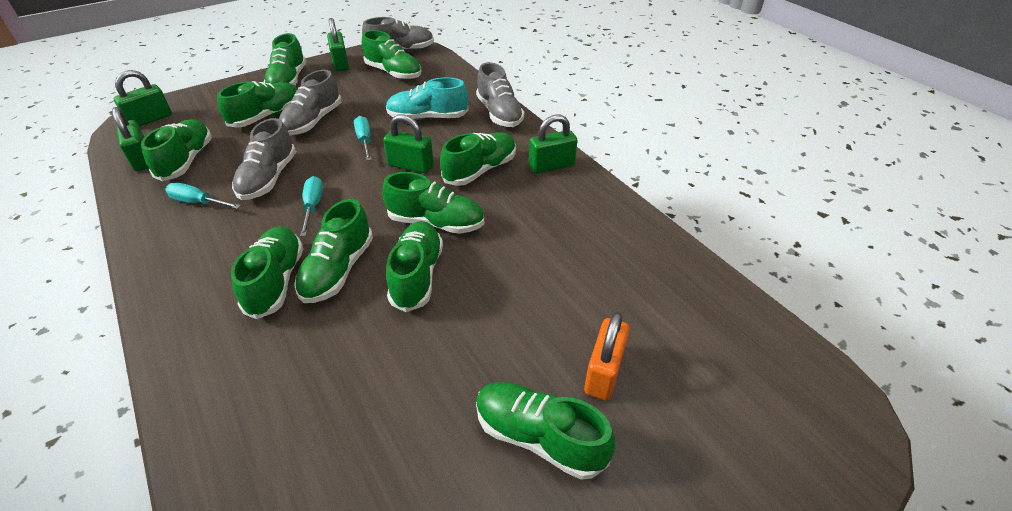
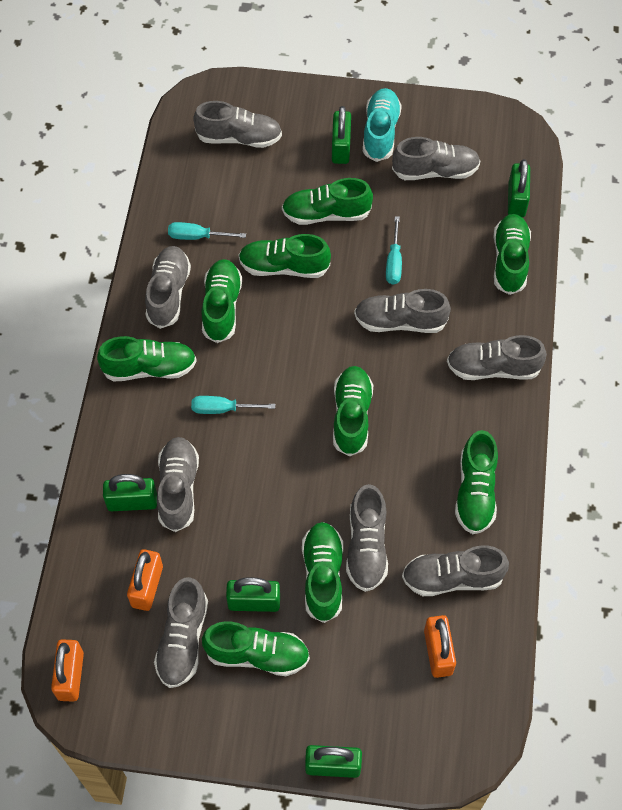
green shoe: [141,119,212,181] [217,81,297,128] [231,226,303,319] [263,33,306,86] [294,199,373,303] [362,30,422,80] [382,172,484,234] [386,221,443,312] [440,132,516,186] [476,382,615,480] = 10 -> [97,336,197,382] [202,259,242,343] [202,622,310,676] [238,234,331,278] [282,178,373,225] [302,522,343,623] [333,366,373,456] [455,430,498,534] [493,214,531,295] = 9
grey shoe: [232,118,296,200] [279,70,341,135] [362,17,434,51] [476,62,524,127] = 4 -> [145,246,191,329] [154,577,208,688] [157,437,199,532] [193,101,282,148] [346,484,388,592] [354,289,451,333] [392,137,480,180] [402,545,509,596] [447,335,547,380] = 9
orange padlock: [584,312,630,400] = 1 -> [51,640,84,701] [127,549,163,611] [424,615,456,678] = 3

